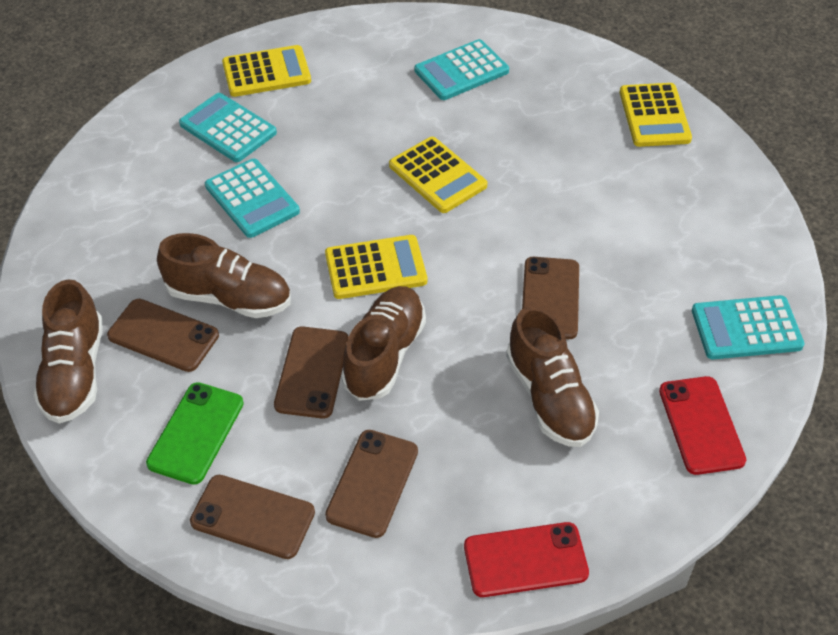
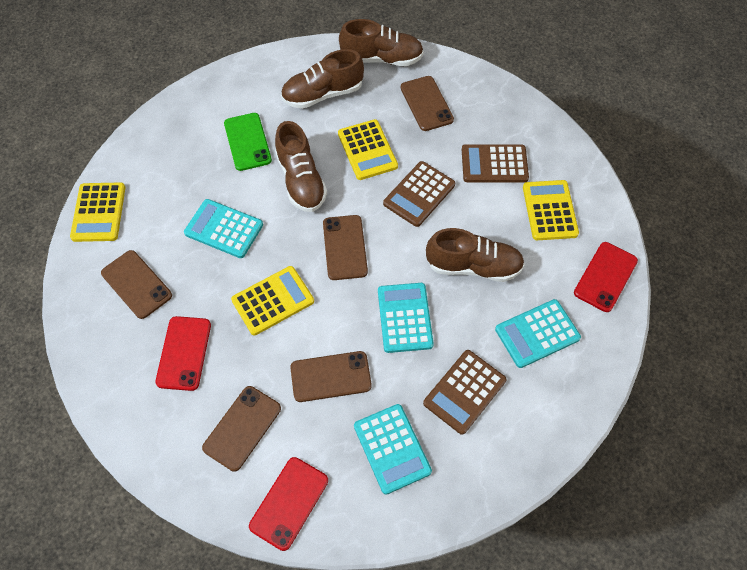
brown calculator: none = 0 -> [383,161,455,227] [423,350,506,435] [462,144,529,183] = 3
red phone: [464,522,589,597] [659,376,746,475] = 2 -> [155,316,211,391] [249,457,328,551] [574,242,638,312] = 3

